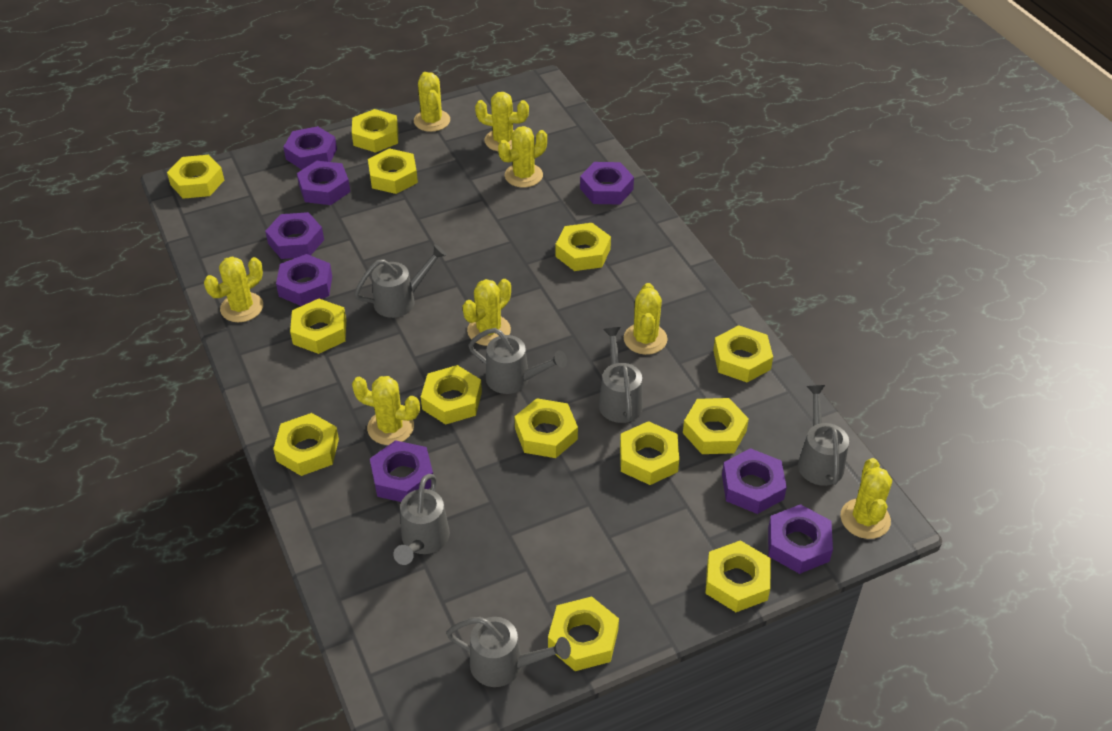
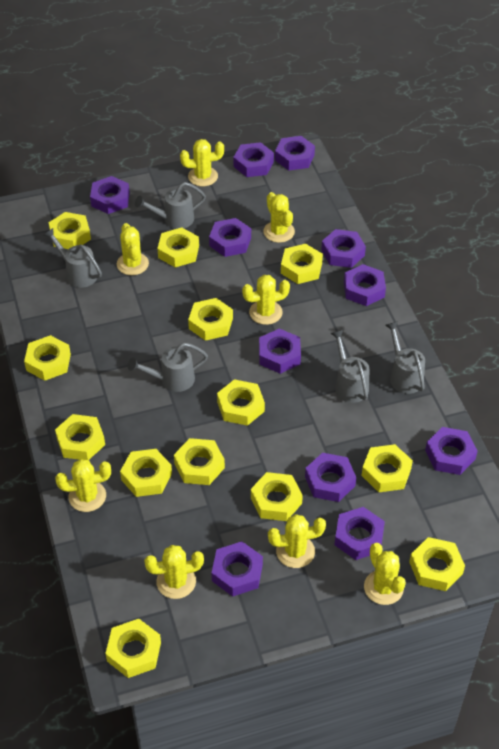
grey watering can: [354,244,447,318] [393,474,450,565] [446,617,571,687] [468,328,567,394] [599,327,643,423] [798,385,849,486] = 6 -> [44,228,102,288] [128,343,208,392] [135,182,206,229] [330,330,369,403] [385,321,425,394] = 5
purple nut: [265,212,324,259] [276,254,332,306] [284,126,337,170] [297,161,350,205] [370,440,433,502] [580,162,634,204] [722,448,787,514] [768,504,833,574] = 8 -> [90,176,130,214] [209,218,251,257] [211,541,263,597] [233,142,274,177] [259,328,301,374] [275,136,315,171] [305,453,356,502] [321,229,366,268] [335,507,385,560] [344,264,386,306] [425,427,478,475] = 11

